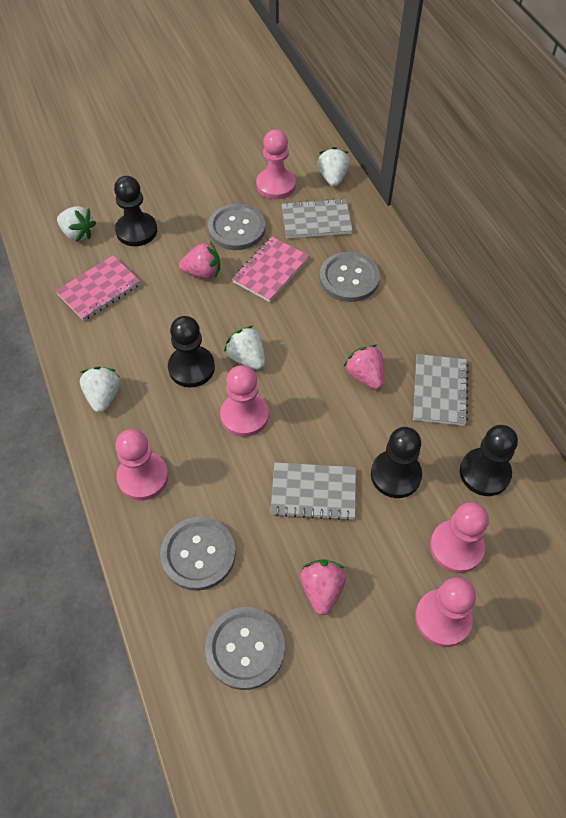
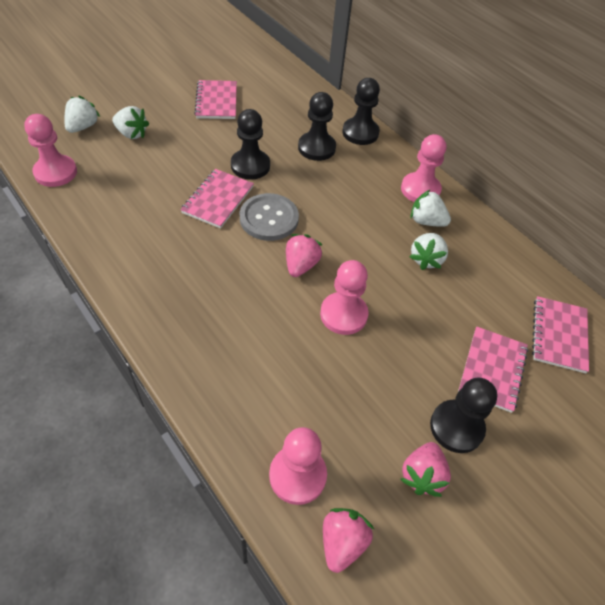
grey button: [160,517,236,591] [205,607,285,690] [208,204,265,250] [319,252,380,302] = 4 -> [240,193,299,241] = 1
grey notebook: [270,462,356,521] [281,198,353,238] [413,354,468,426] = 3 -> none = 0
pink notebook: [56,255,141,321] [232,237,309,302] = 2 -> [180,169,254,229] [194,80,237,119] [458,326,528,413] [532,296,589,373] = 4
pink pawn: [115,429,168,500] [220,365,269,437] [256,129,296,199] [415,577,476,647] [430,502,489,573] = 5 -> [24,114,77,187] [269,427,327,505] [320,260,369,335] [401,134,446,202] = 4

